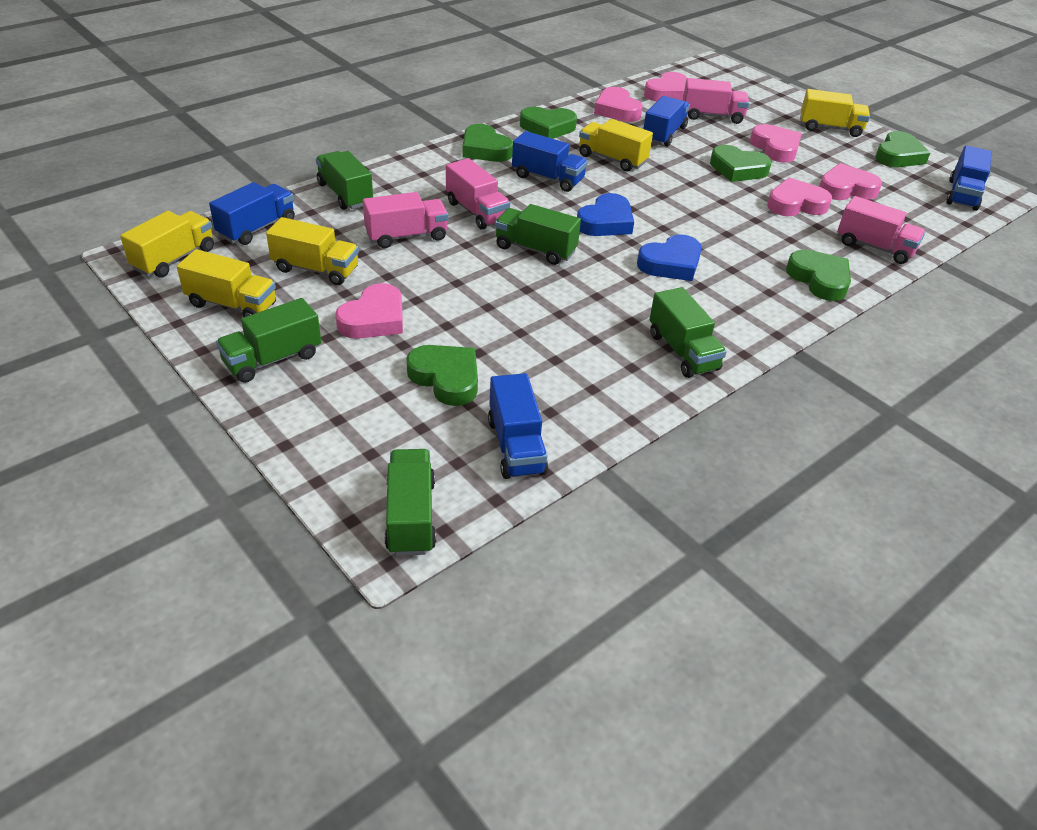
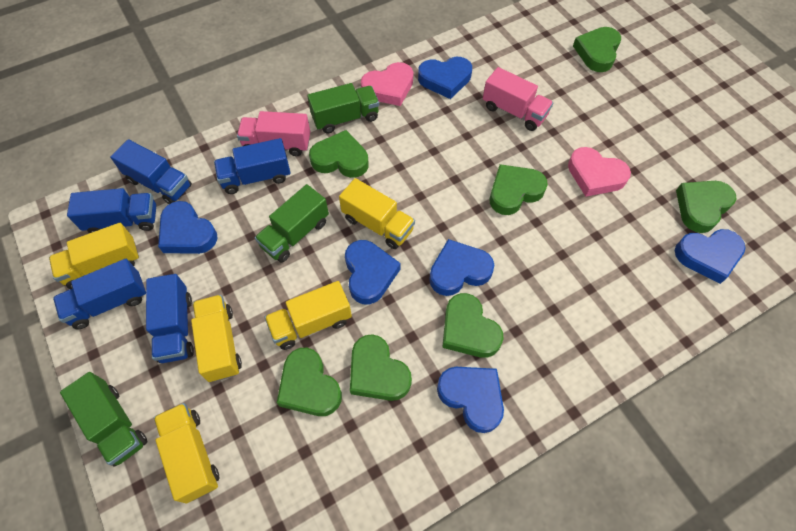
blue heart: [577,193,634,236] [637,234,702,281] = 2 -> [158,201,218,254] [345,240,401,304] [418,57,472,99] [429,239,494,296] [437,367,504,433] [675,229,746,284] = 6
green heart: [406,345,478,406] [463,124,513,162] [520,107,577,139] [710,145,772,182] [786,249,851,301] [875,131,930,167] = 6 -> [277,348,342,416] [309,130,369,178] [350,334,412,401] [442,293,503,358] [490,164,548,215] [573,27,621,72] [676,181,737,233] = 7
green truck: [216,298,321,383] [316,151,373,210] [385,449,436,556] [495,204,581,265] [649,287,727,378] = 5 -> [60,372,147,466] [255,184,329,262] [307,83,379,134] = 3
pink heart: [335,283,403,339] [594,87,643,122] [644,72,687,101] [750,124,802,162] [767,177,832,216] [819,163,882,200] = 6 -> [361,62,413,106] [568,147,631,197] = 2
pink truck: [363,192,448,248] [446,158,510,230] [683,78,749,124] [837,196,926,264] = 4 -> [237,111,310,156] [483,67,553,131] = 2

